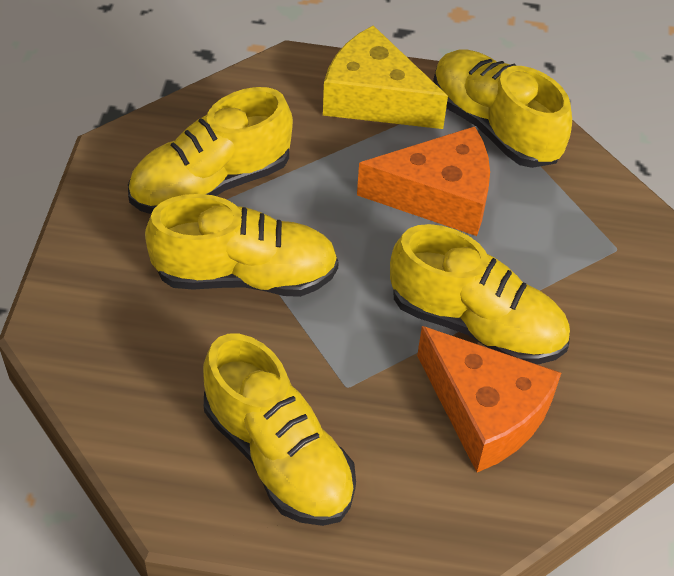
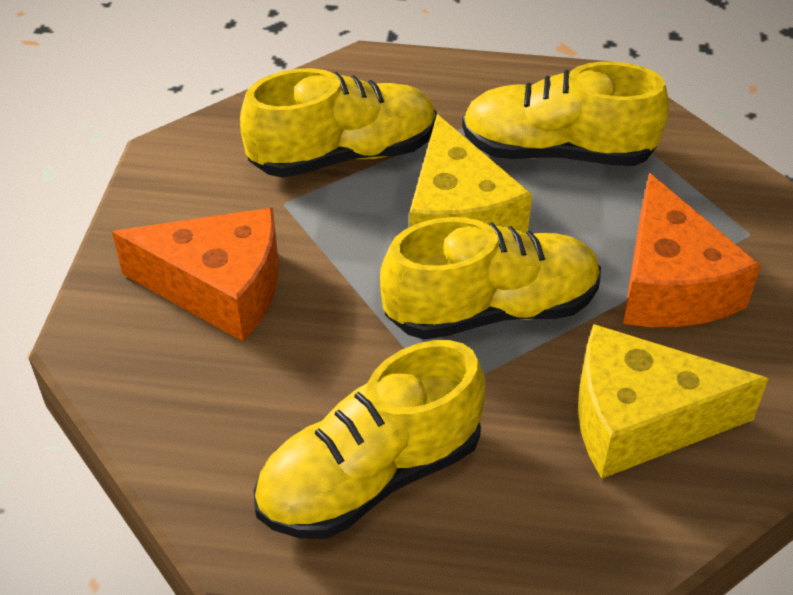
yellow cheese: [323,25,448,129] = 1 -> [409,114,532,234] [578,324,768,479] = 2
yellow shoe: [128,87,293,214] [145,194,339,297] [203,334,356,526] [390,224,570,365] [433,50,572,168] = 5 -> [240,68,437,178] [253,340,485,539] [380,217,601,340] [462,61,669,166] = 4

